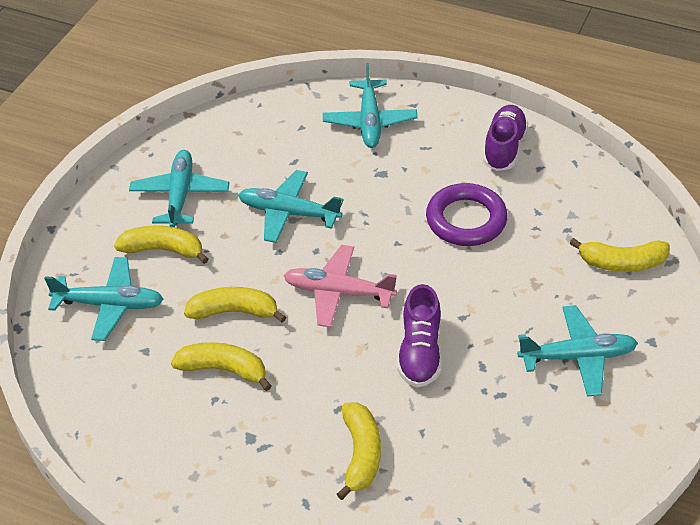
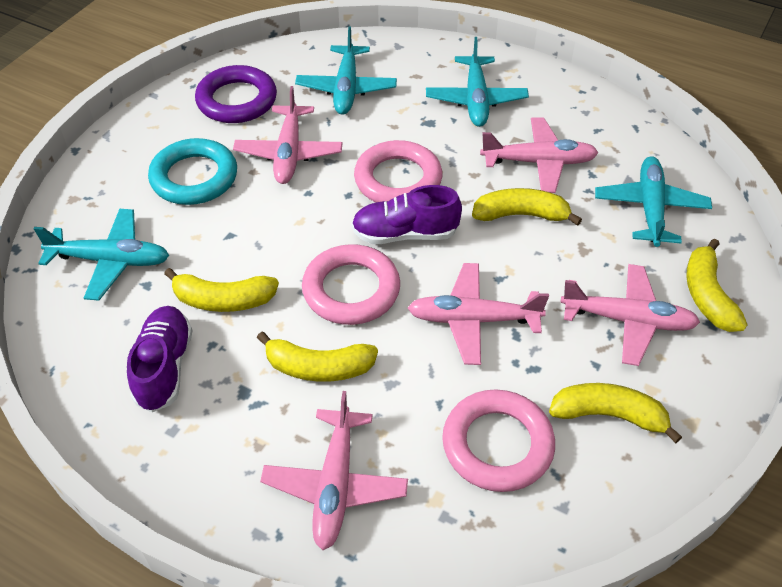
pink plane: [284,245,397,327] = 1 -> [233,86,342,184] [260,391,408,550] [408,263,549,365] [480,118,598,193] [560,264,700,366] = 5
pink ring: none = 0 -> [302,244,400,325] [354,140,442,202] [442,390,555,492] = 3
turquoise plane: [44,257,164,341] [129,150,229,227] [238,170,344,243] [323,63,418,148] [517,305,638,397] = 5 -> [34,209,169,301] [295,26,397,115] [426,37,529,127] [595,156,712,247] = 4
turquoise ring: none = 0 -> [148,138,237,205] = 1

